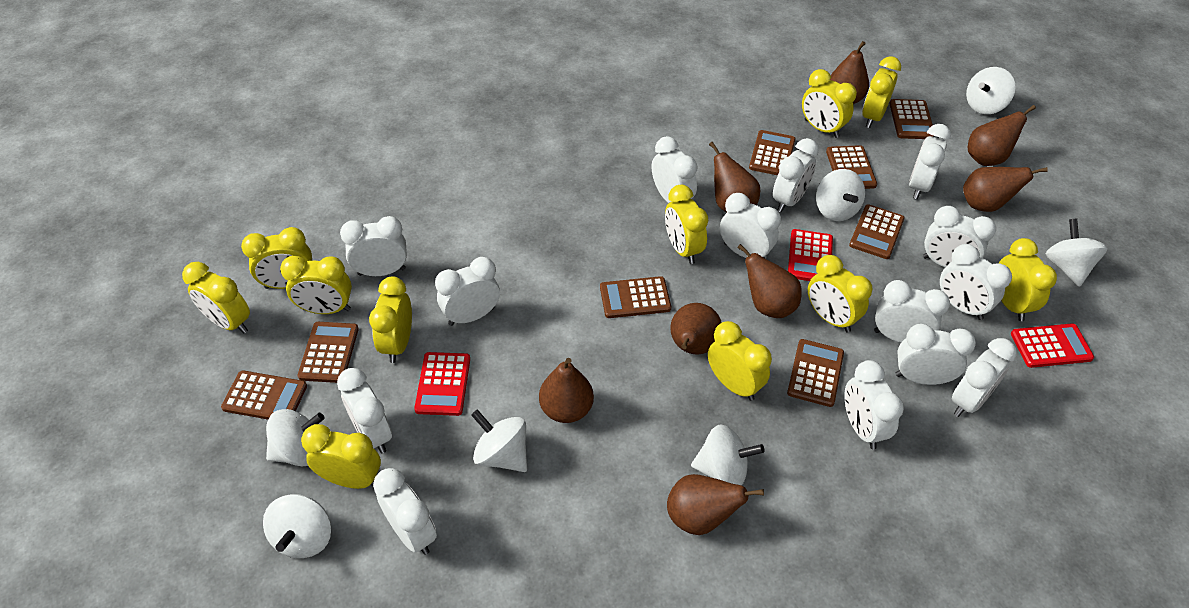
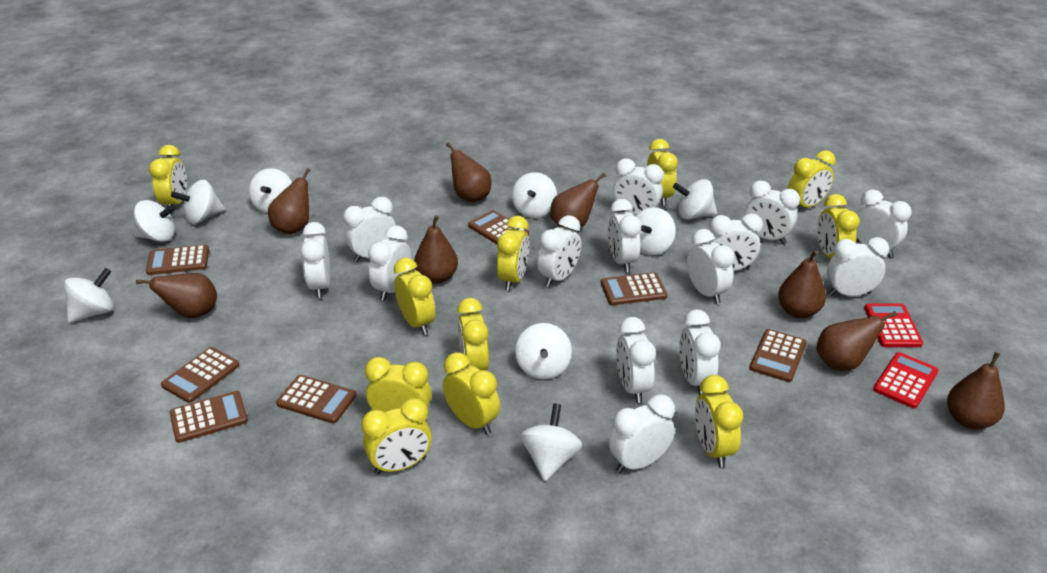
brown calculator: [221,370,307,419] [297,322,359,383] [600,276,671,318] [749,130,796,175] [787,339,844,407] [826,145,877,189] [849,204,905,259] [889,99,935,139] = 8 -> [146,245,209,275] [161,347,240,403] [170,391,248,443] [276,375,356,424] [468,210,529,244] [601,272,667,305] [749,329,807,382] = 7
red calculator: [414,352,470,416] [788,229,833,281] [1011,323,1094,368] = 3 -> [864,303,923,347] [873,352,938,408] = 2
white spinning top: [263,494,331,558] [266,409,324,466] [471,410,527,472] [691,425,765,485] [816,169,865,221] [966,67,1016,114] [1046,219,1107,287] = 7 -> [64,268,114,323] [134,200,176,242] [171,180,225,224] [249,168,292,213] [512,172,557,218] [515,323,572,380] [520,403,582,481] [635,207,676,255] [673,179,717,220] = 9

